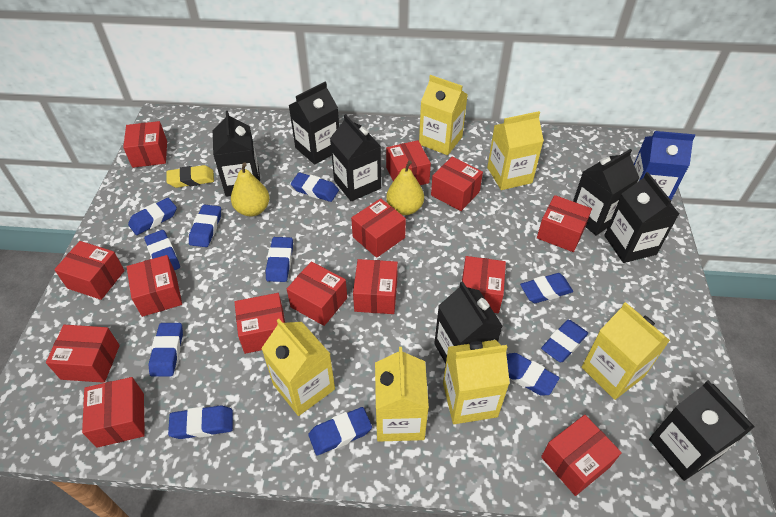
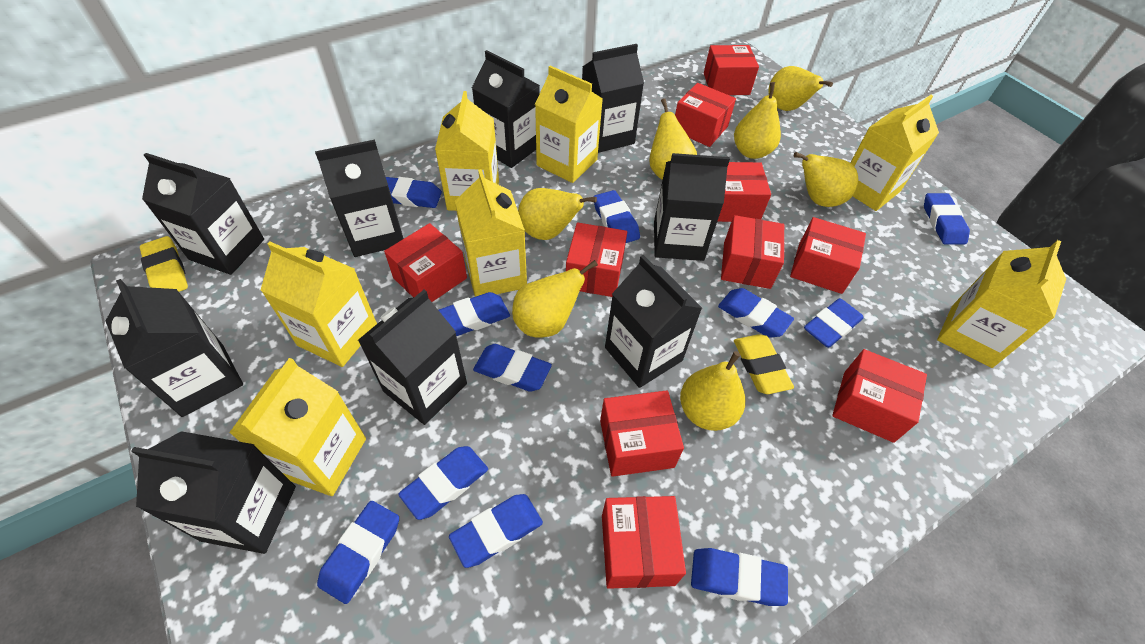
black carton: [213,111,260,197] [288,82,339,165] [330,114,381,201] [434,281,503,364] [573,149,639,235] [604,172,679,263] [649,380,755,481] = 7 -> [106,279,243,417] [131,431,296,554] [142,153,264,275] [315,140,404,257] [358,290,467,425] [472,50,540,168] [582,44,644,153] [605,255,702,388] [654,153,730,261] = 9
blue carton: [634,131,695,200] = 1 -> none = 0
red box: [46,325,120,383] [54,241,125,300] [82,377,145,448] [123,121,167,168] [127,255,182,317] [235,293,285,354] [287,261,347,326] [351,198,406,258] [353,259,398,314] [386,140,431,185] [431,157,483,211] [462,256,506,313] [537,195,592,252] [541,415,622,496] = 14 -> [384,223,467,302] [566,222,627,297] [600,391,684,477] [602,496,686,589] [675,83,736,147] [704,45,759,95] [717,162,771,222] [721,215,784,289] [790,217,866,294] [832,349,927,443] = 10
yellow carton: [261,319,335,416] [375,347,429,442] [419,75,468,155] [443,340,510,424] [487,111,544,190] [582,302,670,400] = 6 -> [229,358,366,496] [260,241,377,367] [435,91,499,211] [455,169,527,297] [535,66,603,183] [850,95,939,211] [937,240,1066,368] = 7
yellow eraser: [167,165,214,188] = 1 -> [140,236,188,292] [734,334,794,394] = 2
yellow pear: [231,162,269,217] [386,160,424,215] = 2 -> [512,260,598,337] [518,188,597,240] [649,98,697,180] [680,351,745,431] [734,82,781,159] [768,66,833,111] [793,152,858,207] = 7

